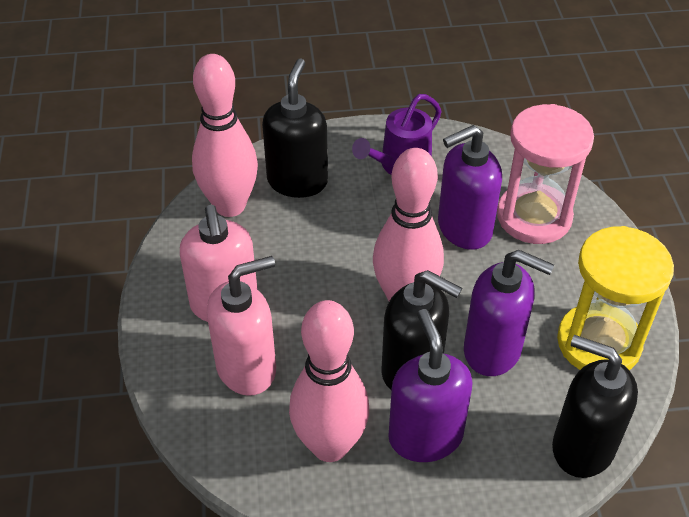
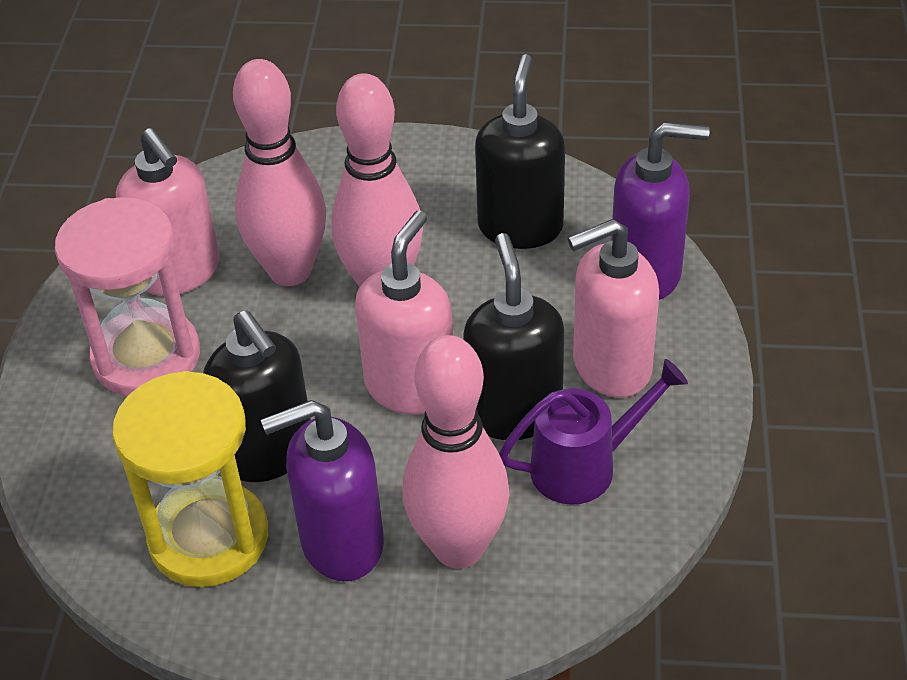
pink soap dispenser: [180,205,258,322] [207,256,276,396] = 2 -> [116,128,220,296] [355,211,453,415] [568,219,659,398] = 3
purple soap dispenser: [388,309,472,462] [438,125,502,250] [464,250,554,376] = 3 -> [261,400,384,581] [611,122,710,300] = 2

